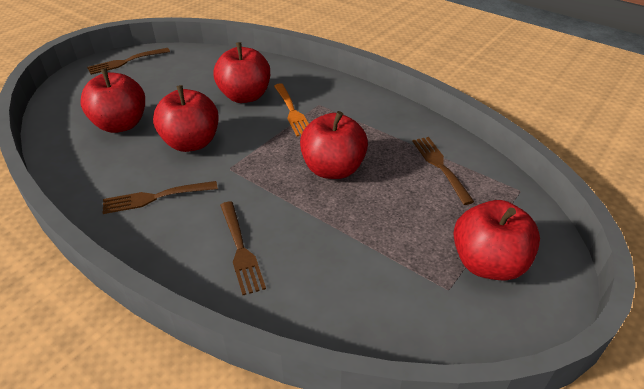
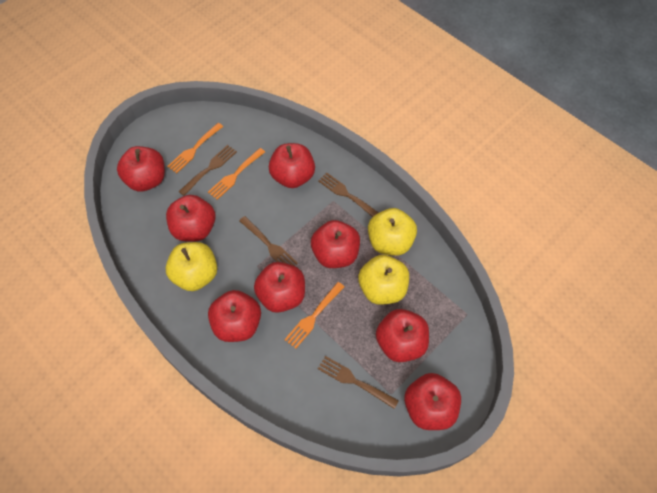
orange fork: [274,84,309,136] = 1 -> [167,123,223,173] [208,148,265,200] [284,282,344,349] = 3
red apple: [80,68,145,133] [153,85,219,152] [214,42,270,103] [300,111,368,179] [453,200,540,281] = 5 -> [117,146,165,192] [166,195,216,242] [208,290,261,342] [254,262,305,313] [269,143,315,188] [311,220,360,268] [376,309,429,362] [404,373,461,430] = 8
yellow apple: none = 0 -> [166,242,217,291] [358,255,409,305] [368,208,417,256] = 3

